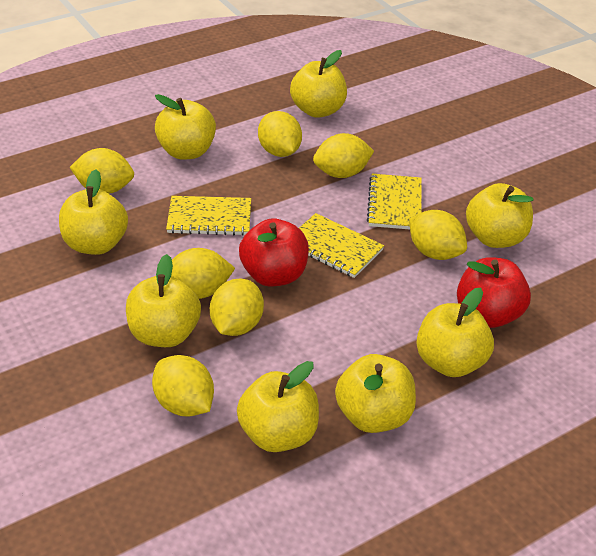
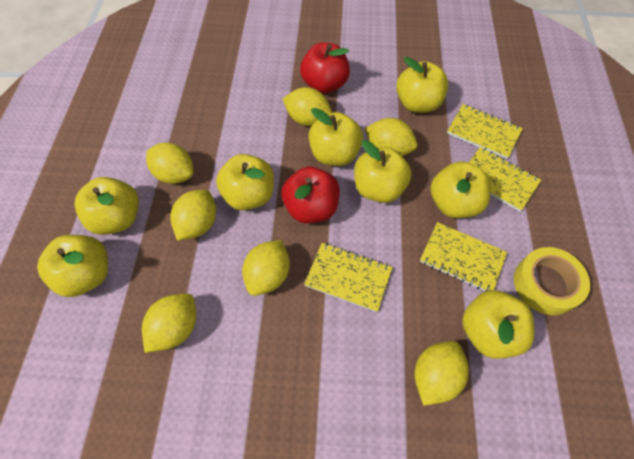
yellow notebook: [166,196,251,236] [299,213,384,278] [367,174,422,229] = 3 -> [304,243,393,312] [420,222,507,291] [447,104,523,159] [468,147,541,212] = 4
yellow tape: none = 0 -> [514,247,590,315] = 1

